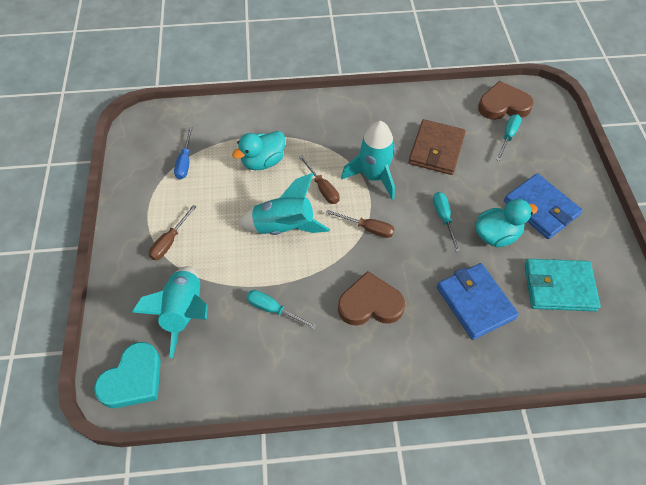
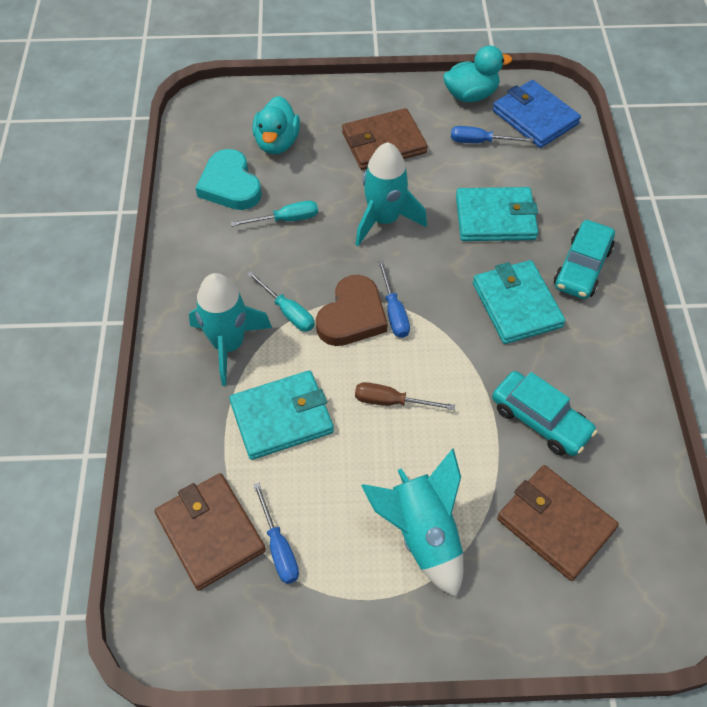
blue screwdriver: [174,127,193,179] = 1 -> [253,483,299,584] [378,260,410,338] [451,126,533,143] = 3
blue wallet: [437,263,519,340] [504,173,583,239] = 2 -> [492,80,581,148] = 1
brown heart: [338,271,405,326] [478,81,534,120] = 2 -> [316,275,388,346] = 1
brown screwdriver: [149,205,197,260] [299,156,339,204] [326,210,394,238] = 3 -> [355,382,455,410] = 1
brown wallet: [409,119,466,175] = 1 -> [155,473,266,591] [342,108,428,170] [497,465,619,581] = 3
turquoise car: none = 0 -> [492,371,597,456] [554,220,615,299] = 2
turquoise screwdriver: [246,290,317,329] [433,192,460,252] [496,114,522,161] = 3 -> [231,201,318,227] [247,271,315,331] = 2
turquoise wallet: [524,259,601,311] = 1 -> [229,370,334,460] [456,187,538,241] [473,260,566,344] = 3

